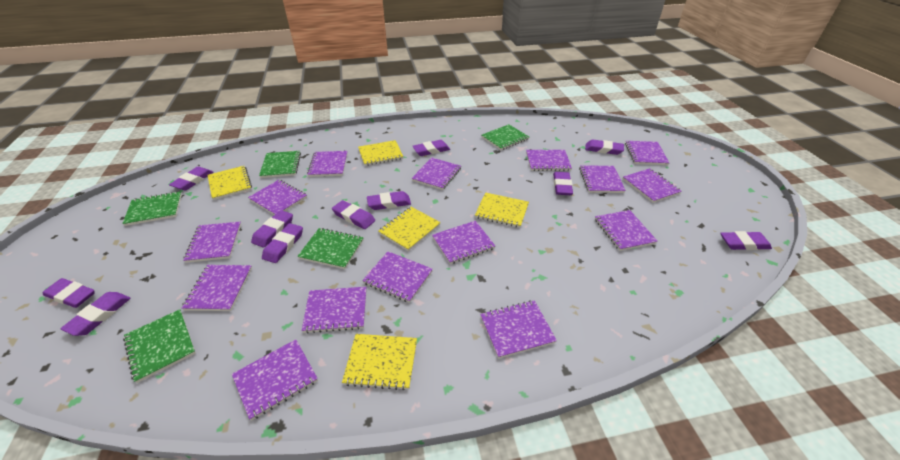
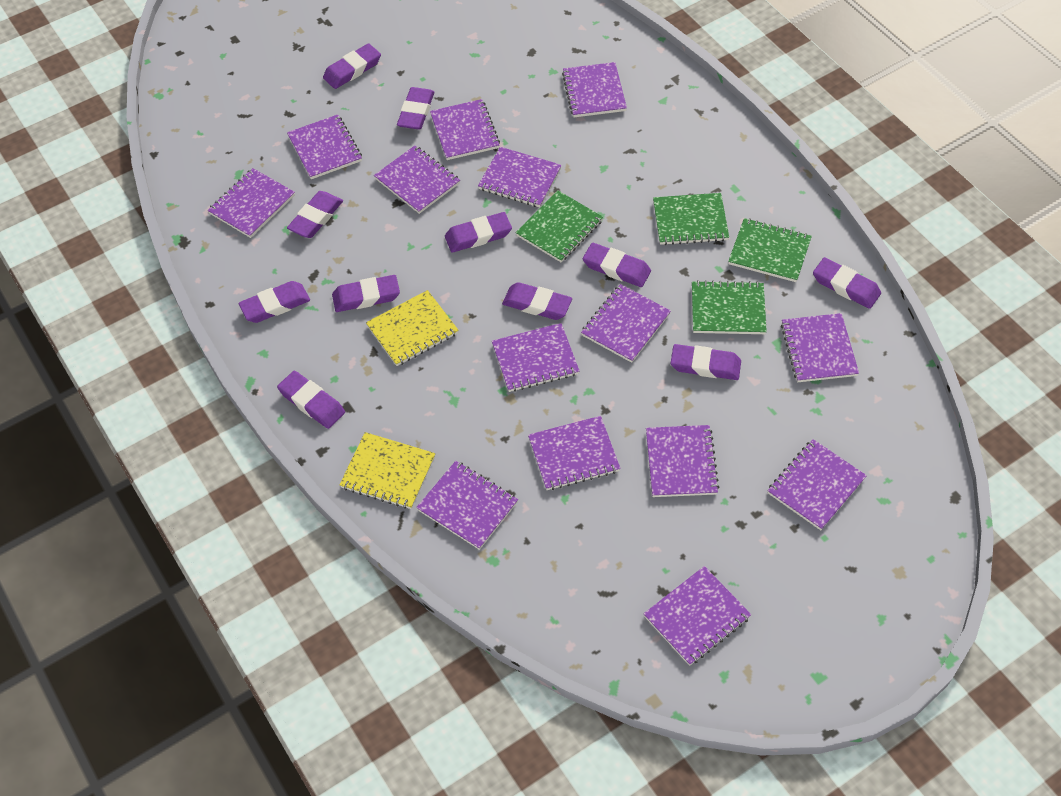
green notebook: [122,191,182,226] [123,309,196,383] [259,151,301,178] [297,228,364,269] [482,124,529,150] = 5 -> [515,190,603,262] [653,193,729,245] [692,280,767,334] [728,218,812,282] = 4
purple notebook: [182,265,252,311] [183,222,241,263] [232,339,318,421] [248,180,307,215] [302,287,367,333] [307,151,348,177] [362,251,433,303] [411,157,461,190] [432,221,495,264] [480,300,557,359] [526,150,572,171] [579,165,626,193] [595,210,658,251] [623,168,682,203] [625,141,669,165] = 15 -> [207,168,295,238] [287,114,362,179] [374,145,460,214] [416,461,518,550] [430,99,500,160] [478,147,562,207] [492,323,580,392] [528,416,621,490] [562,62,627,117] [581,284,671,363] [643,566,751,666] [646,425,719,497] [767,439,867,530] [781,313,859,382] = 14
yellow notebook: [208,166,252,200] [342,334,417,391] [358,140,403,166] [378,207,441,251] [475,192,529,228] = 5 -> [339,432,435,509] [366,290,459,366] = 2

